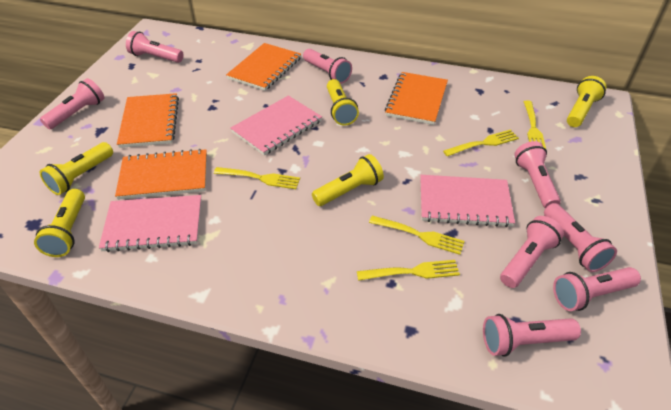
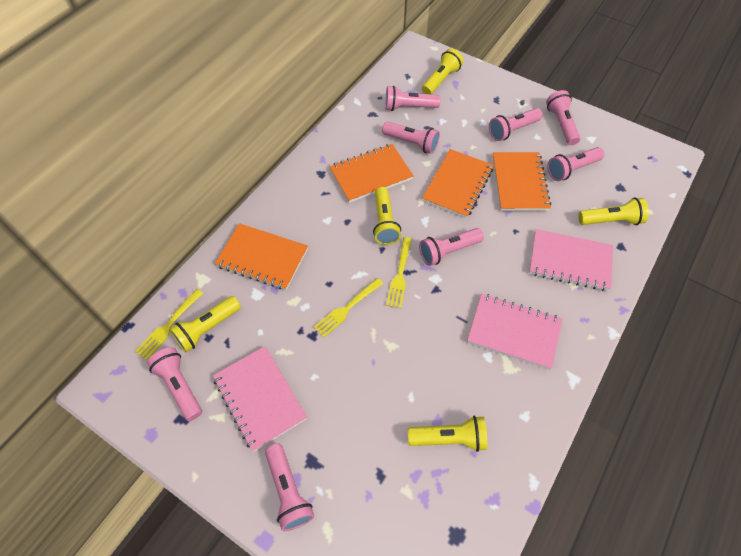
yellow fork: [214,167,300,189] [357,260,460,281] [369,216,464,255] [443,130,519,156] [523,100,546,149] = 5 -> [135,289,203,360] [314,278,383,338] [386,237,412,308] = 3

